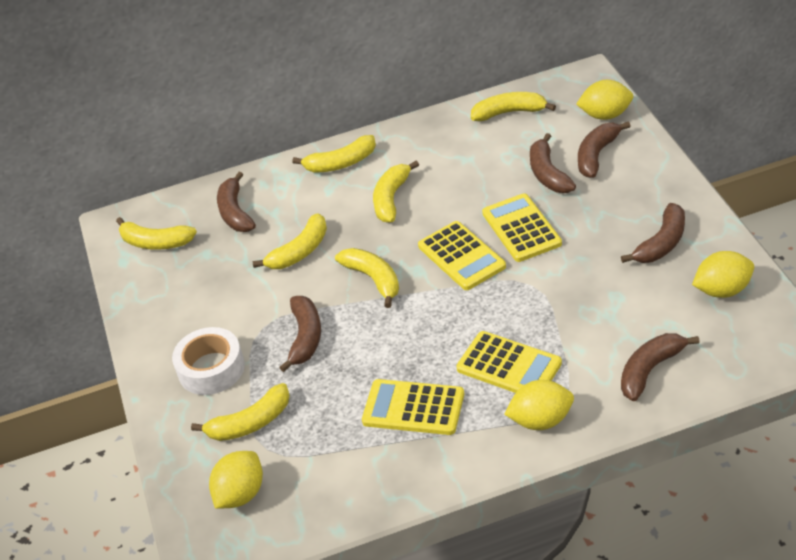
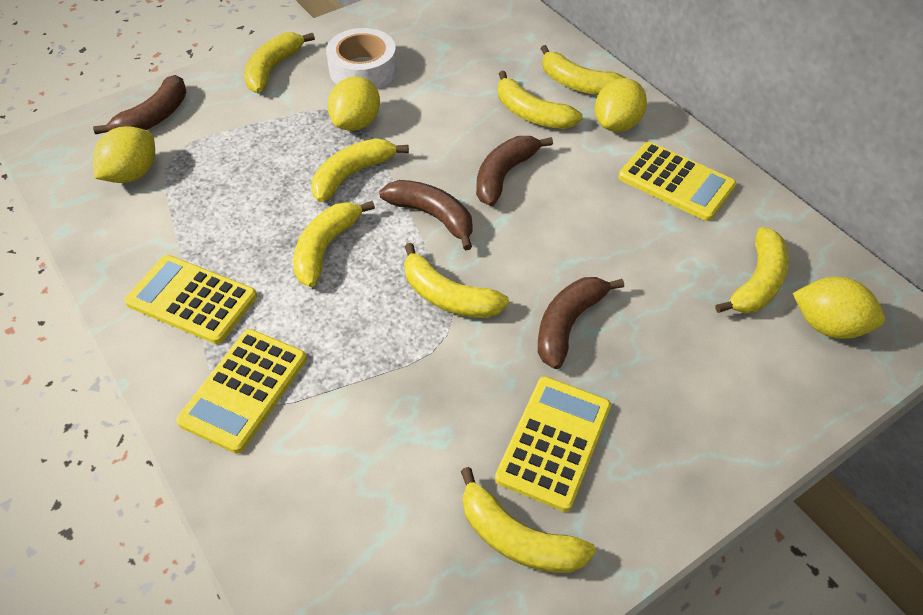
brown banana: [217,172,256,232] [279,296,321,372] [530,133,576,193] [578,121,631,178] [621,203,685,263] [621,333,700,401] = 6 -> [93,75,187,134] [379,180,473,251] [476,136,553,206] [538,277,624,369] = 4
yellow banana: [116,217,197,250] [191,383,290,441] [253,213,327,269] [292,135,376,173] [335,248,399,308] [373,161,419,223] [471,92,556,121] = 7 -> [244,32,315,93] [293,201,375,287] [311,138,409,202] [404,243,509,318] [461,467,596,573] [498,71,583,129] [540,45,626,95] [715,227,789,313] = 8

